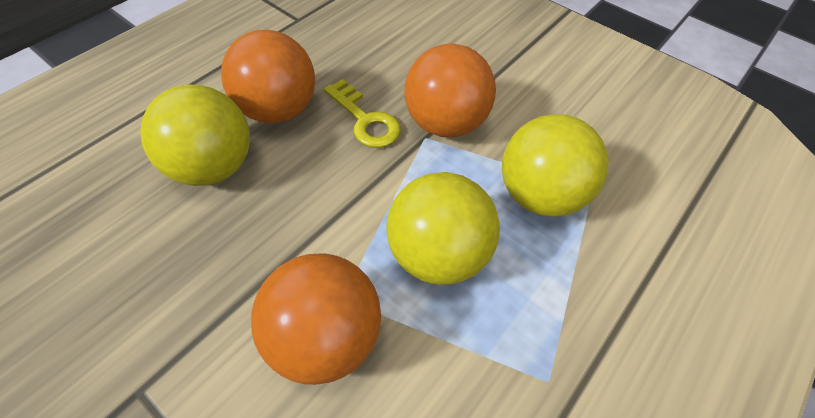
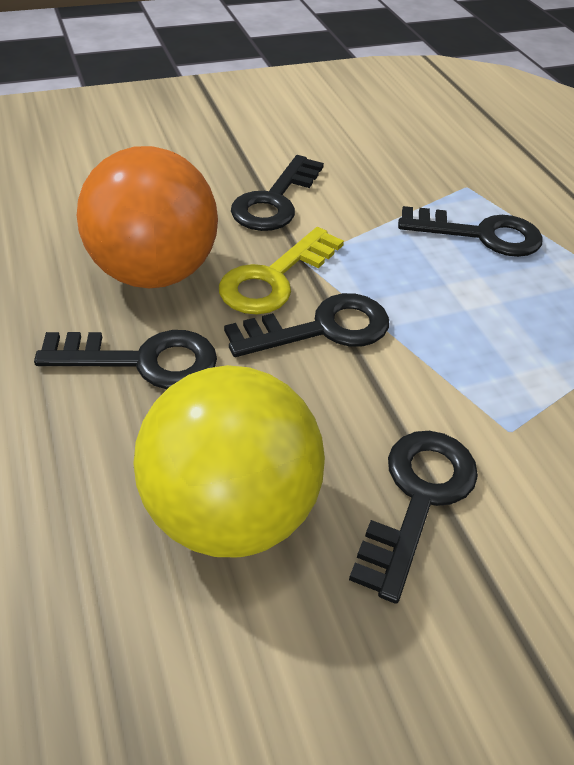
black key: none = 0 -> [34,330,217,389] [224,293,389,357] [231,155,324,231] [349,431,478,604] [398,206,543,257] = 5
orange ball: [221,30,315,123] [251,253,381,385] [404,44,496,138] = 3 -> [77,146,218,289] = 1
yellow ball: [140,84,250,186] [386,172,500,285] [502,114,609,217] = 3 -> [133,365,325,557] = 1

